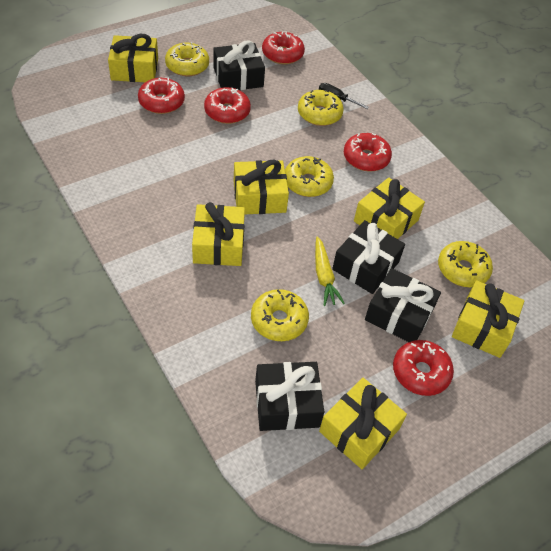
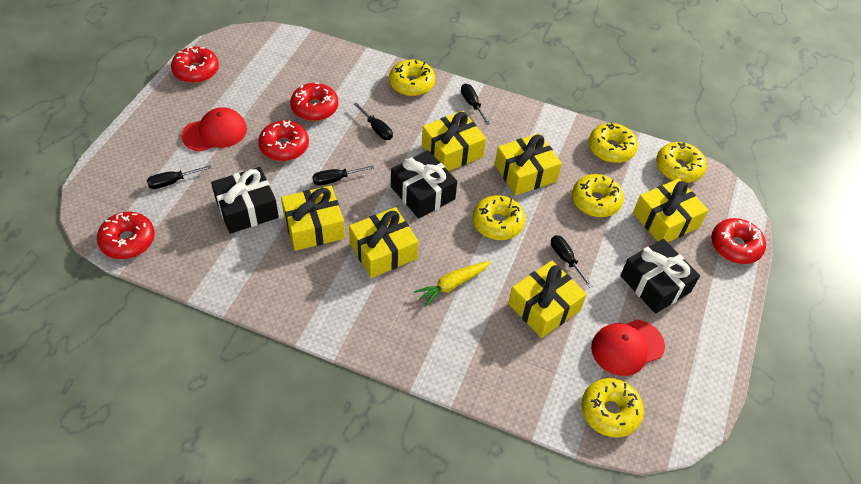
black gift: [213,40,265,90] [255,362,324,431] [332,220,405,294] [365,268,441,342] = 4 -> [211,167,279,234] [391,150,457,219] [620,239,700,314] = 3
black screwdriver: [319,83,369,109] = 1 -> [147,165,211,189] [312,165,374,186] [354,102,393,140] [461,84,490,125] [551,235,593,288] = 5
red cap: none = 0 -> [181,107,247,152] [591,319,665,376] = 2
yellow donut: [165,42,209,76] [251,289,309,341] [285,156,334,197] [298,90,344,126] [438,241,493,287] = 5 -> [389,60,435,96] [472,195,525,240] [572,174,624,217] [581,378,644,438] [589,123,638,163] [656,142,707,183] = 6

